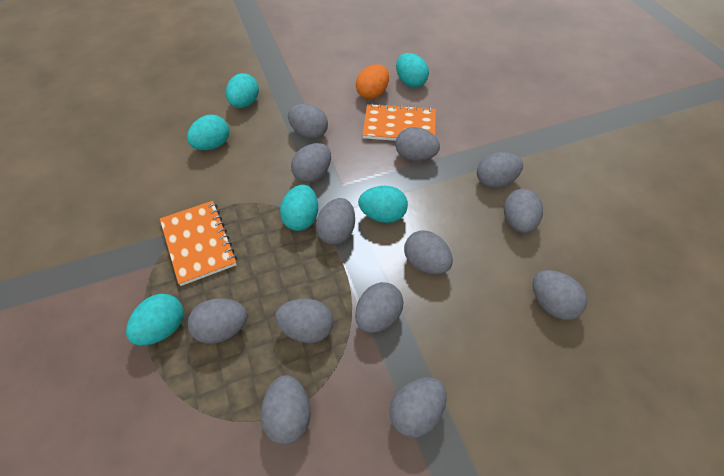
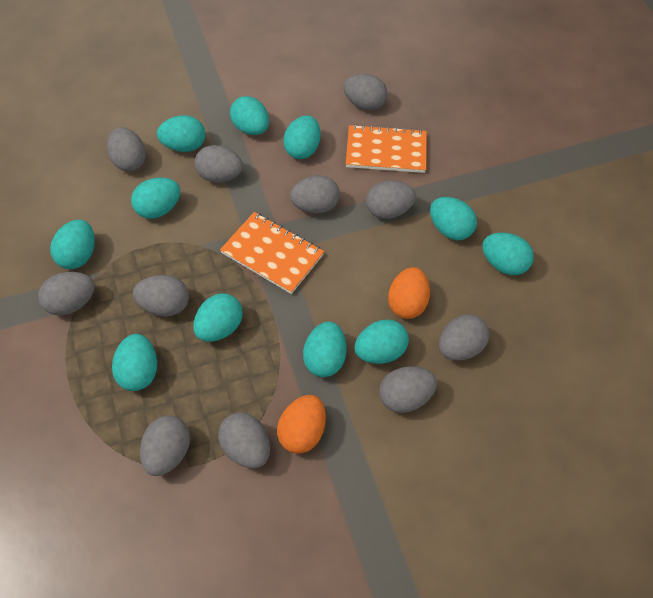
grey egg: [188,298,248,344] [261,375,311,444] [275,298,333,343] [288,104,328,139] [291,143,331,183] [316,198,355,245] [355,282,403,333] [390,377,447,438] [395,127,440,161] [404,231,453,275] [477,152,523,189] [504,189,543,233] [532,270,587,320] = 13 -> [38,272,95,316] [107,127,146,171] [133,275,189,317] [140,416,190,476] [194,145,243,183] [218,413,270,468] [290,175,340,214] [343,74,388,110] [366,181,416,219] [379,366,437,413] [439,314,489,360] = 11
orange egg: [356,64,389,99] = 1 -> [277,395,326,453] [388,267,430,319] = 2
turquoise egg: [126,294,184,346] [187,114,229,150] [226,73,259,108] [280,185,318,231] [358,186,408,223] [396,53,429,88] = 6 -> [50,220,95,269] [112,334,157,391] [131,177,180,219] [157,115,205,152] [193,293,243,342] [230,96,269,135] [283,115,320,159] [303,321,346,377] [354,320,409,364] [430,197,477,241] [482,233,534,275] = 11

